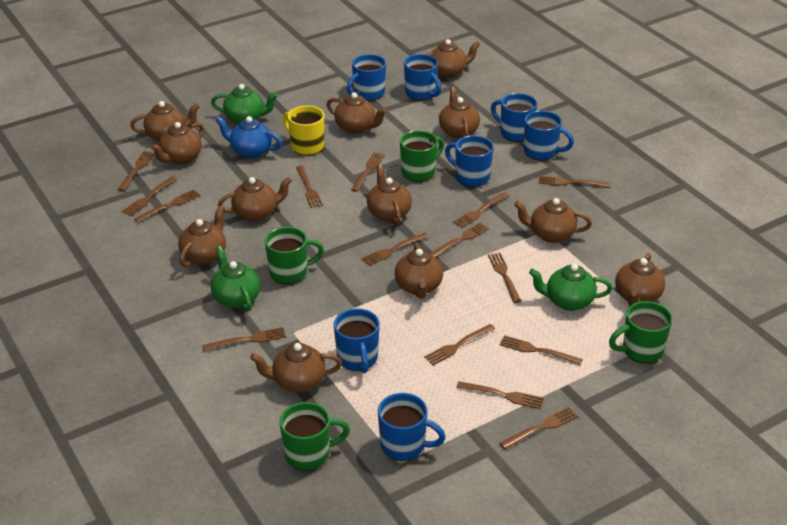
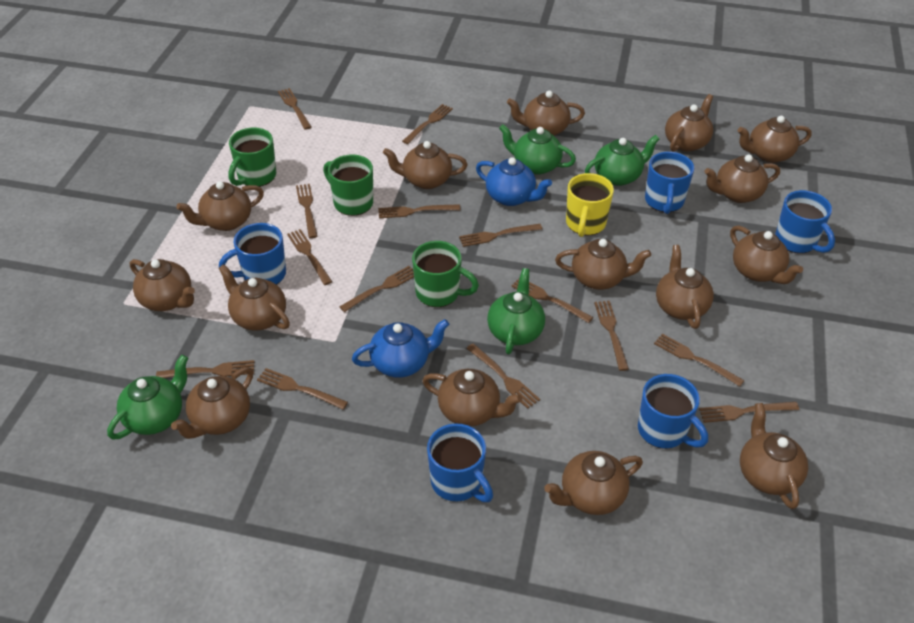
blue mug: [334,308,380,373] [347,54,386,101] [378,393,446,461] [404,54,441,100] [445,135,494,187] [491,93,537,142] [524,110,574,161] = 7 -> [219,223,286,285] [427,423,493,502] [638,374,708,449] [645,152,694,214] [775,190,835,254] = 5
blue teapot: [216,116,282,158] = 1 -> [352,319,449,378] [476,157,552,206] = 2
brown fork: [118,151,155,191] [122,176,177,216] [134,189,200,222] [203,327,286,351] [296,165,323,208] [351,152,385,192] [361,233,429,266] [424,324,495,365] [430,223,489,257] [453,192,509,228] [456,381,543,409] [488,253,521,303] [499,407,578,449] [500,335,583,365] [539,176,610,187] = 15 -> [156,360,254,378] [257,368,348,410] [278,88,311,130] [287,229,332,285] [296,184,318,238] [339,266,414,312] [378,204,461,218] [402,104,453,144] [459,224,542,247] [466,343,540,409] [511,277,593,323] [594,301,629,371] [654,334,745,387] [699,402,799,423] = 14
brown teapot: [130,101,200,141] [151,122,204,164] [178,205,226,267] [218,177,292,221] [250,343,342,392] [326,92,387,133] [367,164,412,225] [395,243,443,299] [427,39,480,78] [439,87,480,138] [514,198,592,243] [615,253,665,306] = 12 -> [130,259,195,311] [171,367,253,439] [177,181,264,231] [218,264,290,331] [383,141,467,189] [422,369,522,427] [507,91,585,136] [544,451,643,515] [555,239,651,290] [656,245,714,329] [665,94,713,152] [704,154,780,203] [730,225,803,284] [738,116,812,163] [740,403,808,509] = 15
green mug: [265,227,324,284] [279,402,350,471] [400,130,444,182] [609,301,672,363] = 4 -> [228,128,276,187] [323,154,373,216] [412,241,479,307] = 3
green teapot: [211,84,278,124] [211,246,260,311] [529,264,612,311] = 3 -> [107,355,188,440] [487,268,545,354] [499,124,576,175] [585,135,659,186] = 4

